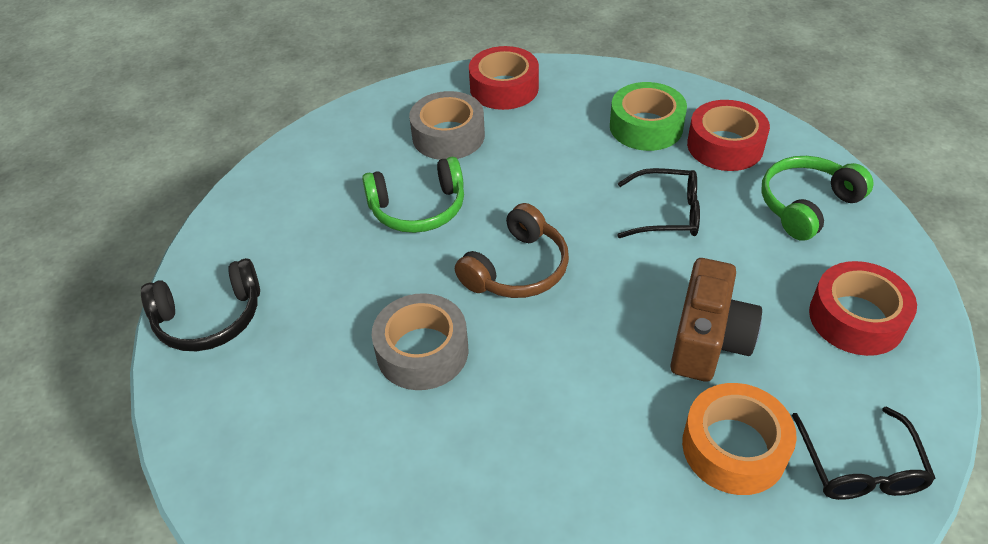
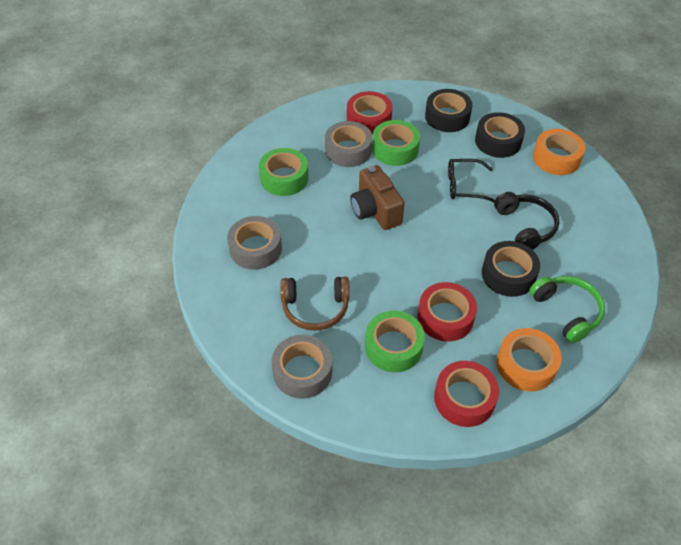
black glasses: [617,168,700,238] [792,407,936,500] = 2 -> [448,159,495,202] = 1
black tape: none = 0 -> [425,89,472,132] [475,112,525,158] [482,241,540,297] = 3
green headphones: [362,157,464,233] [761,156,874,241] = 2 -> [529,276,605,343] = 1
green tape: [610,82,687,151] = 1 -> [259,148,309,196] [365,311,425,372] [372,120,420,166] = 3
grey tape: [372,293,468,390] [409,91,485,160] = 2 -> [227,216,282,270] [272,335,332,399] [325,121,372,167] = 3
orange tape: [682,383,797,495] = 1 -> [497,328,562,391] [533,129,586,175] = 2

